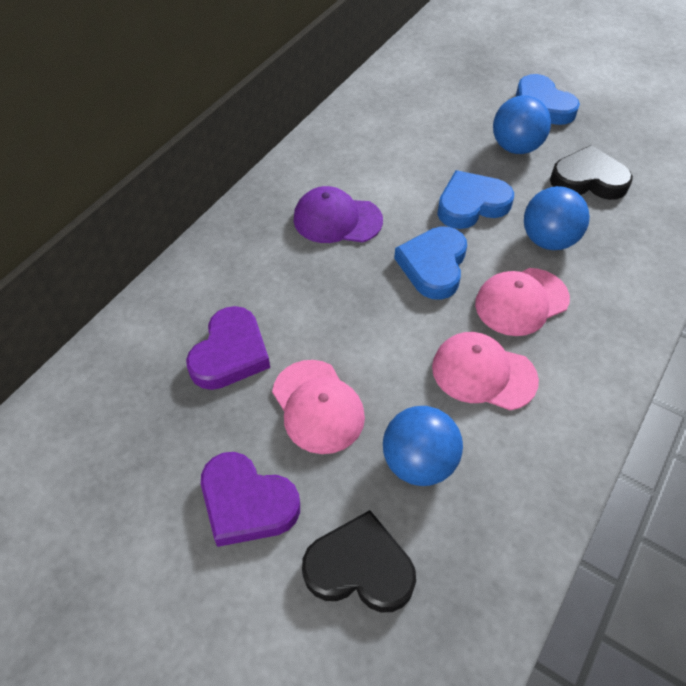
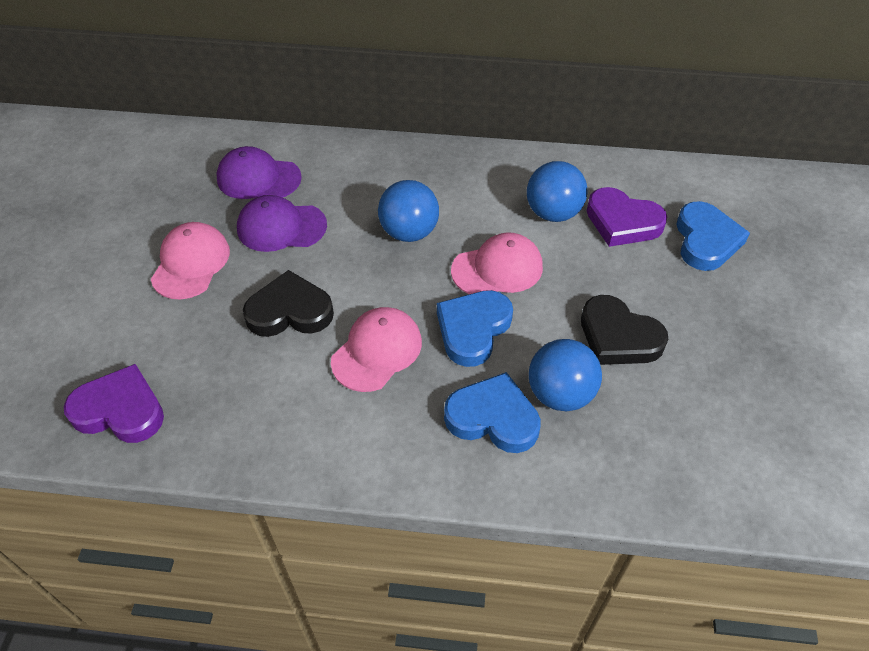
purple cap: [294,186,383,243] = 1 -> [217,146,302,199] [237,195,327,252] = 2

